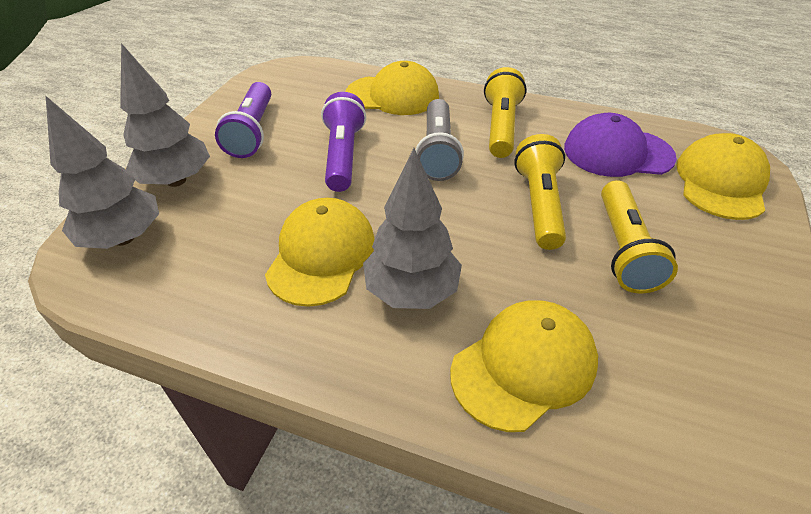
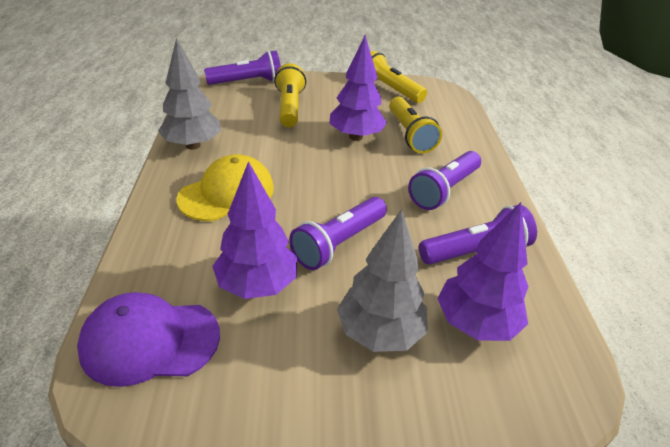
grey flashlight: [415,99,464,181] = 1 -> none = 0
grey tree: [46,96,159,249] [120,43,210,187] [363,148,462,309] = 3 -> [158,38,221,150] [337,209,428,352] = 2
purple flashlight: [215,82,271,158] [321,92,366,192] = 2 -> [204,50,281,85] [289,197,387,270] [408,151,481,210] [419,205,537,265] = 4
purple tree: none = 0 -> [212,161,297,299] [329,35,387,141] [437,202,529,341] = 3
yellow cap: [265,198,374,307] [346,61,439,115] [450,301,598,432] [676,133,770,220] = 4 -> [176,154,274,221] = 1

